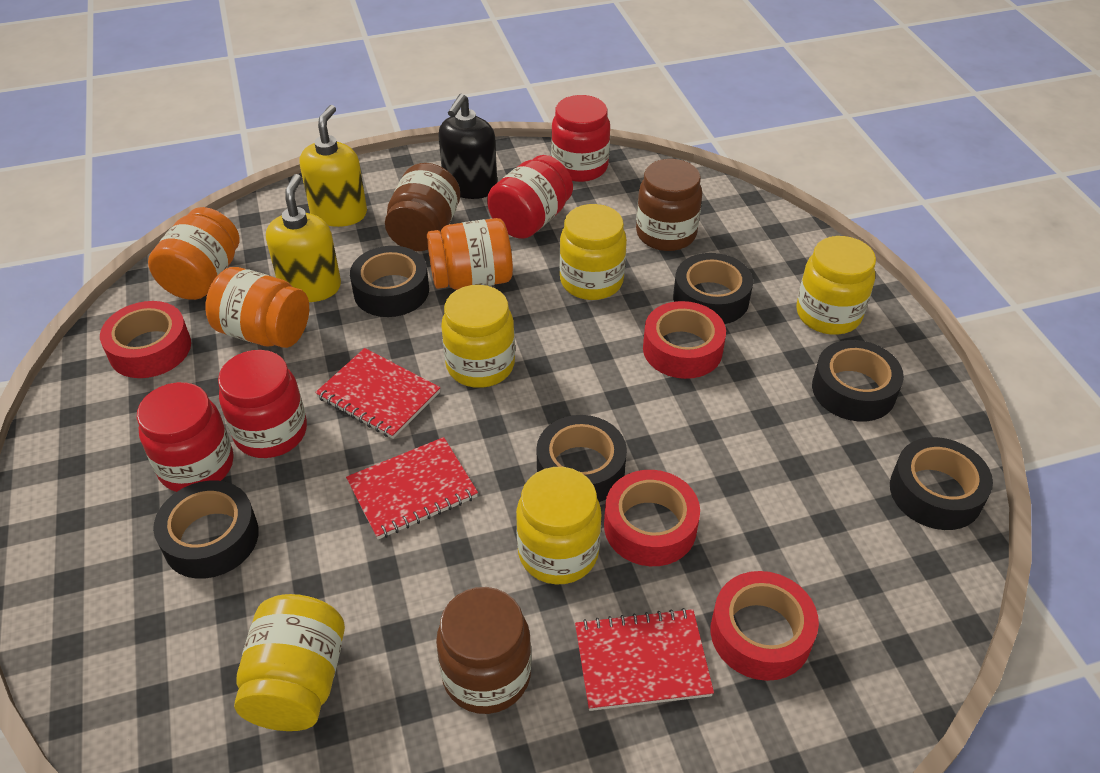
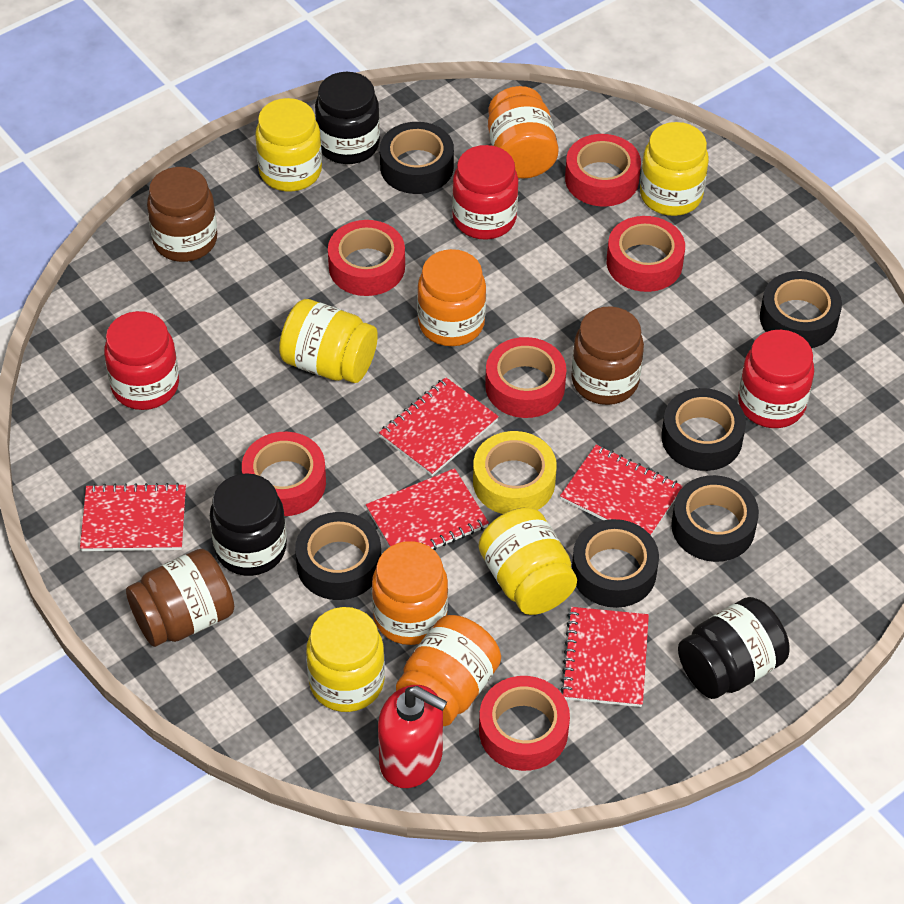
black jar: none = 0 -> [210,473,287,576] [315,72,380,164] [678,597,790,699] = 3
black soap dispenser: [439,94,497,199] = 1 -> none = 0
orange jar: [148,207,239,300] [205,267,309,348] [427,218,513,290] = 3 -> [372,541,448,645] [396,615,501,726] [417,249,486,346] [488,86,559,178] = 4
red jar: [137,382,234,492] [218,350,307,458] [487,155,573,239] [551,95,610,182] = 4 -> [104,311,179,410] [452,145,518,240] [738,330,814,428] = 3
red notebook: [315,348,440,439] [346,437,478,539] [575,608,714,711] = 3 -> [80,483,186,551] [366,468,489,550] [379,377,499,476] [560,445,683,535] [560,607,649,707] = 5
red soap dispenser: none = 0 -> [378,685,447,788] = 1
red tape: [100,301,191,378] [604,470,700,566] [643,301,726,379] [711,571,819,681] = 4 -> [242,432,326,516] [328,220,405,296] [479,676,570,771] [485,337,567,418] [565,134,641,207] [607,216,685,292] = 6
yellow soap dispenser: [266,174,341,302] [300,105,367,227] = 2 -> none = 0
yellow tape: none = 0 -> [473,431,557,514] = 1

